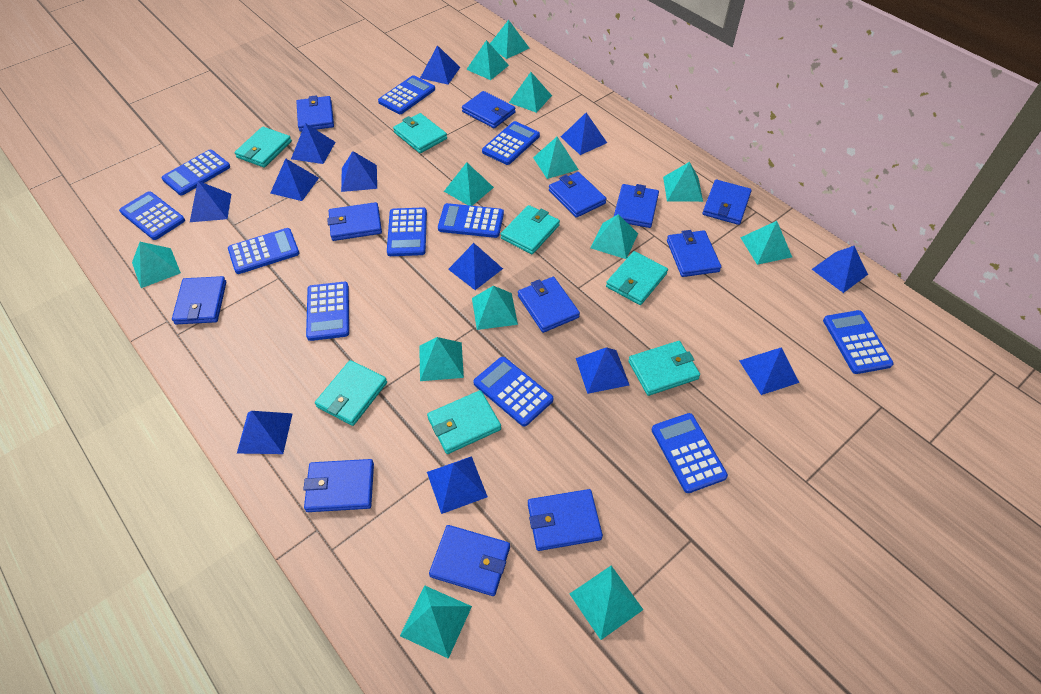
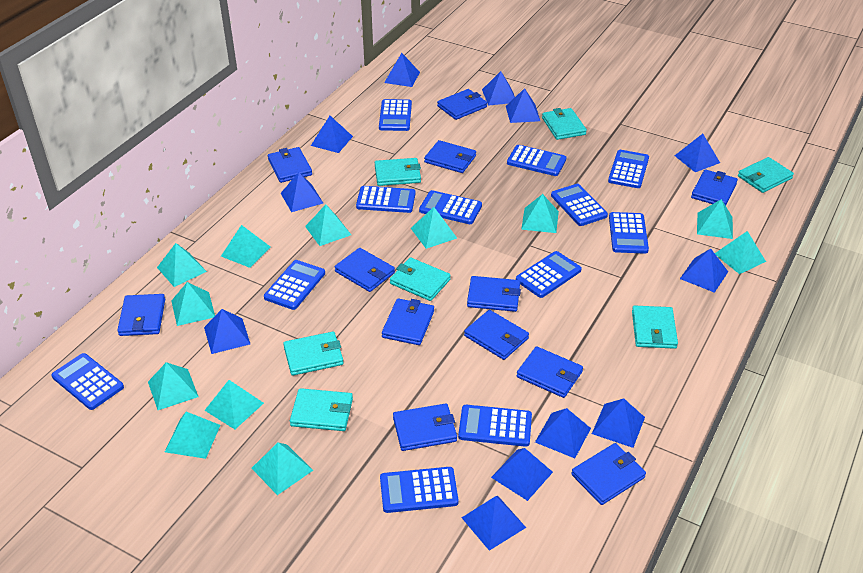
blue calculator: [119,191,185,240] [162,150,230,196] [228,228,299,274] [306,282,349,341] [378,75,435,114] [387,207,427,256] [438,203,504,238] [473,357,553,427] [482,121,540,165] [652,413,728,493] [823,310,894,374] = 11 -> [51,353,124,410] [264,260,325,310] [356,186,416,213] [379,99,412,131] [380,467,459,513] [419,190,482,224] [458,405,532,447] [507,145,566,176] [516,251,582,298] [551,184,608,226] [608,150,649,188] [609,212,649,254] = 12
turquoise pyramid: [132,242,181,288] [400,586,472,659] [419,337,464,381] [444,162,494,206] [466,40,509,80] [472,286,518,330] [490,20,529,59] [509,72,552,113] [533,137,579,179] [570,566,643,640] [590,214,638,259] [663,162,703,202] [740,221,792,265] = 13 -> [148,362,199,410] [157,243,207,287] [165,412,220,459] [172,282,215,326] [204,380,264,429] [221,225,270,268] [251,443,313,495] [305,204,351,246] [411,207,457,249] [521,194,559,233] [697,199,733,239] [715,231,766,274] = 12

